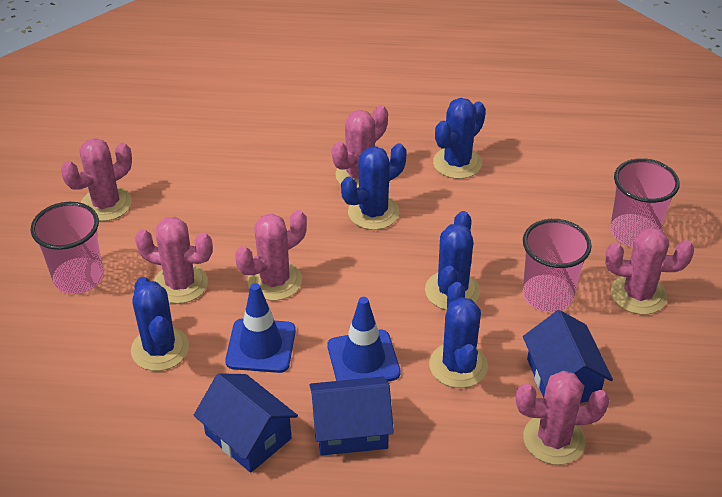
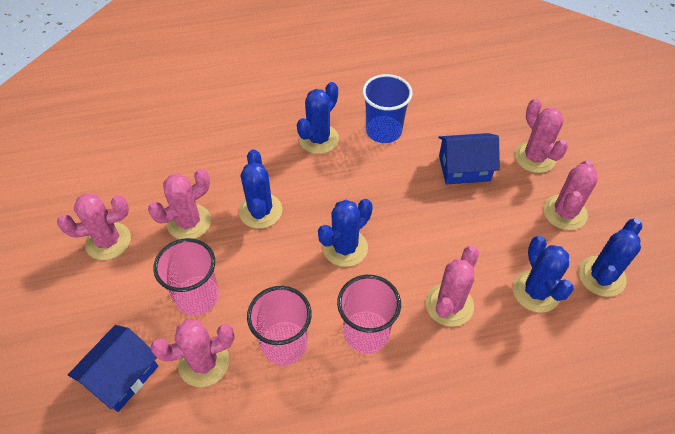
blue cup: none = 0 -> [362,74,413,143] = 1
blue house: [194,373,298,473] [310,376,394,456] [523,310,613,403] = 3 -> [68,325,158,412] [439,133,500,185] = 2
blue traffic cone: [225,283,296,373] [327,297,401,381] = 2 -> none = 0

